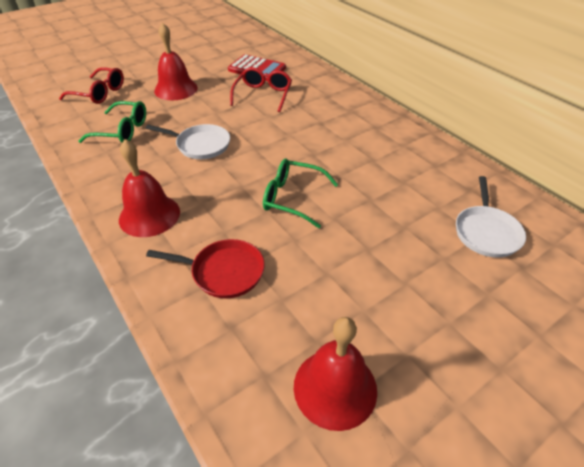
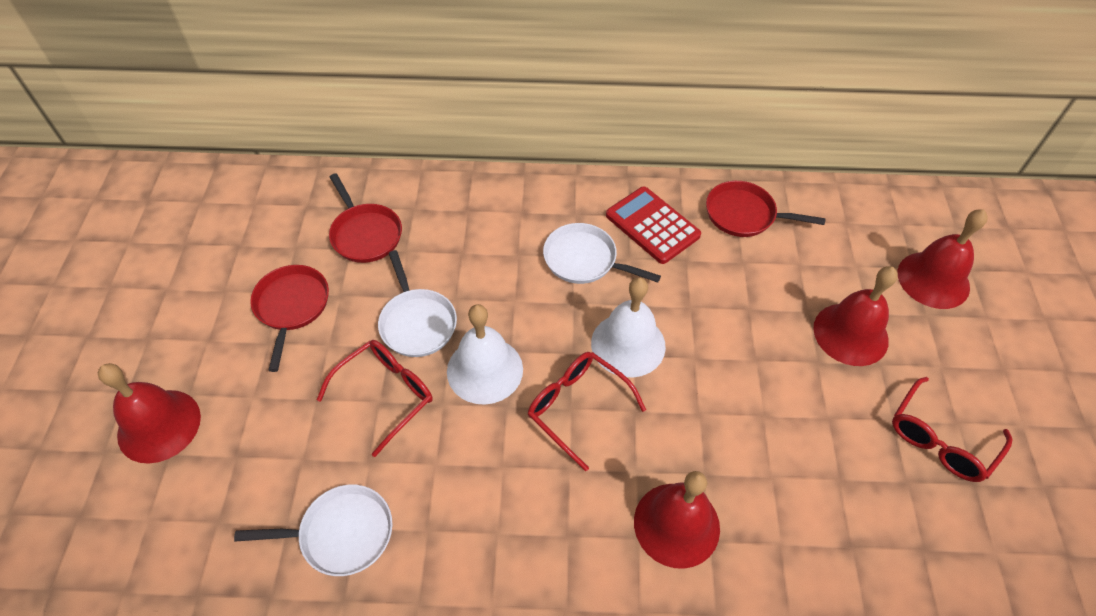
green glasses: [79,101,146,143] [263,159,338,228] = 2 -> none = 0
red bell: [119,139,180,237] [154,23,198,100] [294,317,377,431] = 3 -> [98,363,201,463] [634,471,720,569] [813,266,898,366] [897,209,988,309] = 4
red glasses: [59,67,124,104] [230,67,292,112] = 2 -> [317,340,432,457] [528,352,646,471] [892,377,1012,482] = 3
red pan: [146,239,265,298] = 1 -> [250,265,329,372] [329,173,402,263] [706,181,825,237] = 3
white bell: none = 0 -> [447,304,523,404] [591,277,666,377] = 2
white pan: [146,124,230,159] [456,176,526,258] = 2 -> [234,485,392,576] [378,250,457,357] [543,223,661,284] = 3

